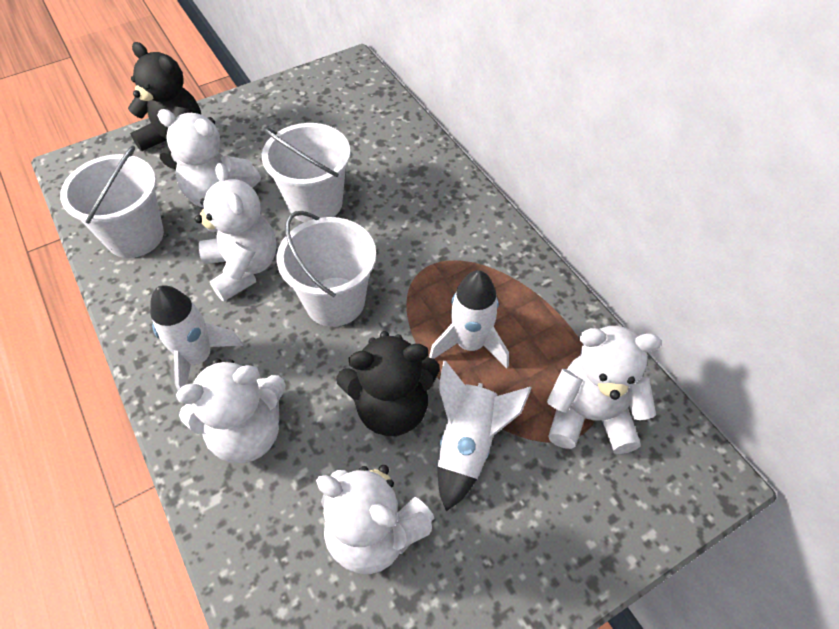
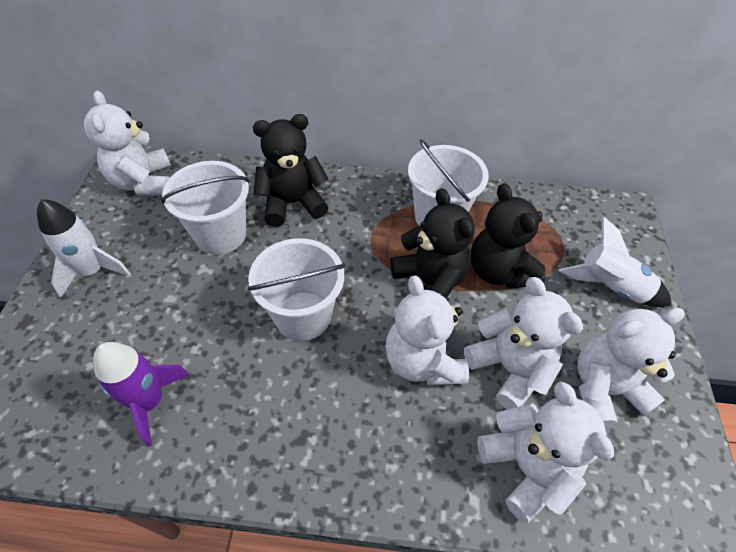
black teddy bear: [128,42,201,169] [336,331,440,436] = 2 -> [253,114,329,227] [390,188,474,297] [471,183,546,289] = 3
purple rocket: none = 0 -> [93,342,190,447] = 1
white rocket: [150,285,243,390] [429,270,509,368] [438,361,532,511] = 3 -> [37,199,131,298] [559,217,671,307] = 2

